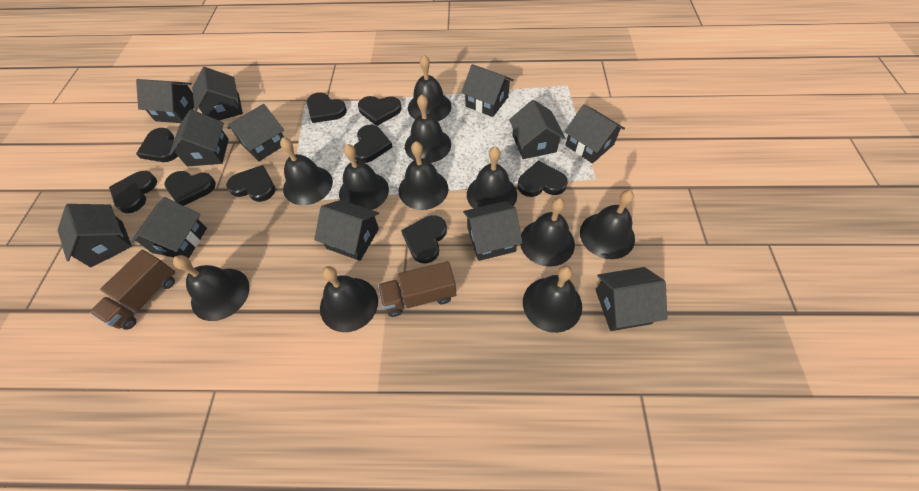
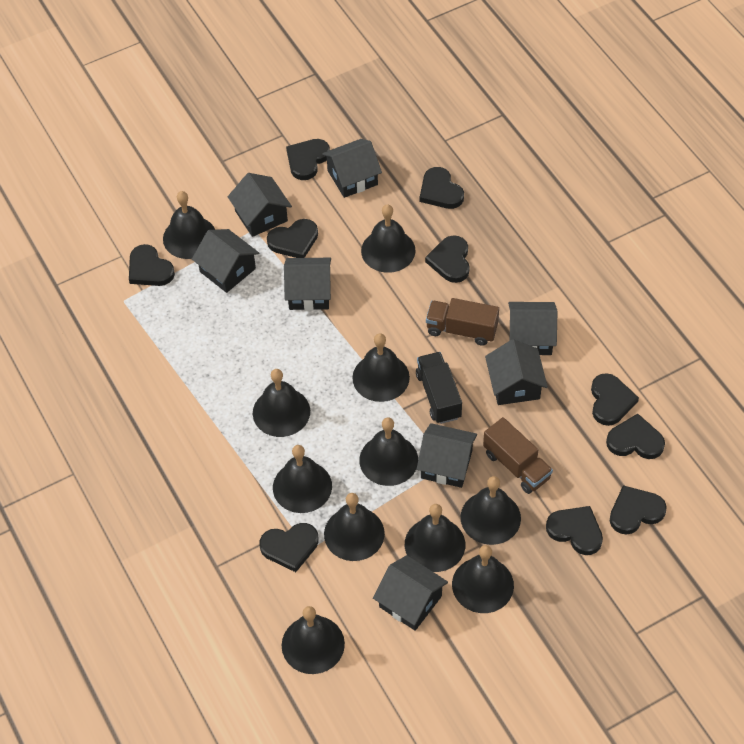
black heart: [109,171,157,213] [136,128,178,162] [164,171,216,206] [226,165,275,202] [307,92,347,123] [354,125,393,163] [358,96,402,126] [401,215,447,264] [518,161,568,197] = 9 -> [129,244,175,286] [260,523,318,572] [267,219,318,258] [286,139,330,180] [420,167,464,209] [425,235,470,283] [546,506,603,555] [591,373,639,426] [606,414,665,459] [610,485,667,534] = 10
black house: [58,204,132,267] [130,197,207,259] [136,79,194,123] [170,109,229,167] [192,67,243,120] [227,104,284,161] [314,200,379,261] [461,64,514,117] [463,201,523,261] [509,100,565,159] [565,104,625,163] [596,267,668,331] = 12 -> [192,229,259,293] [228,173,292,237] [284,258,331,310] [322,139,382,198] [373,555,448,631] [417,423,477,488] [485,339,548,405] [508,302,557,355] = 8
black truck: none = 0 -> [416,352,462,424] = 1

